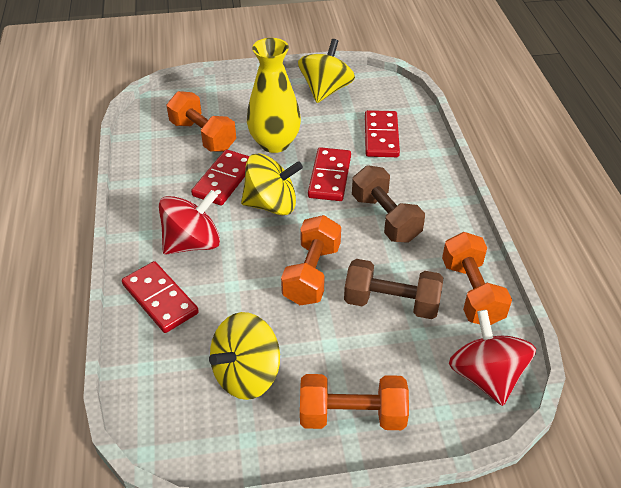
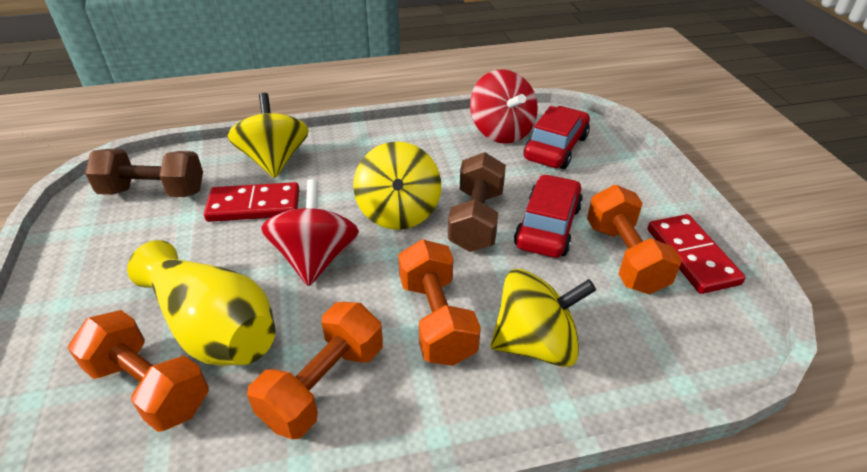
red car: none = 0 -> [514,174,583,258] [524,106,590,169] = 2
red domino: [122,261,199,333] [191,149,250,205] [308,147,351,201] [365,110,400,157] = 4 -> [204,182,300,222] [648,214,746,294] = 2

